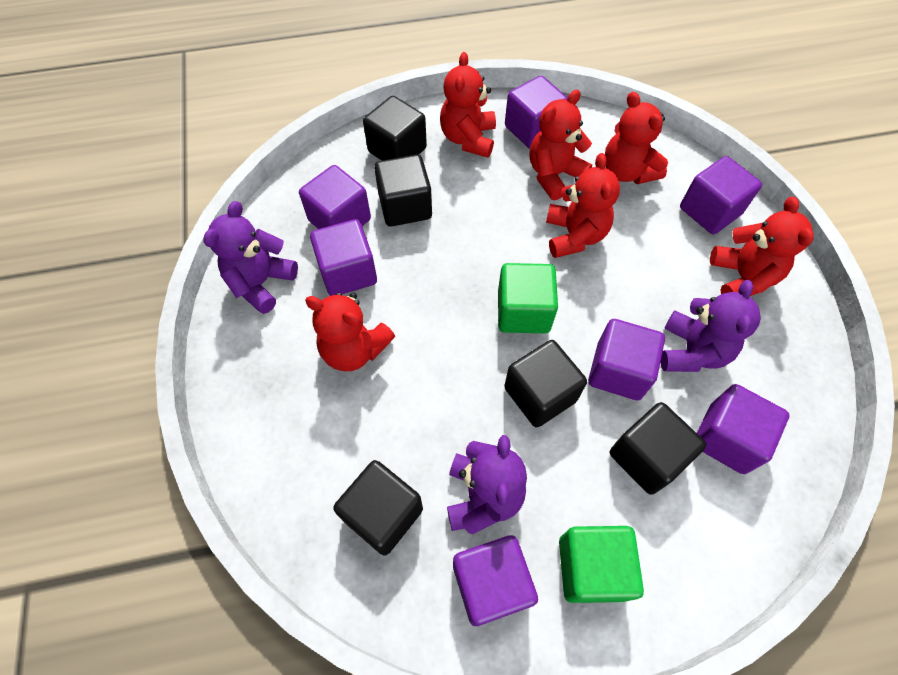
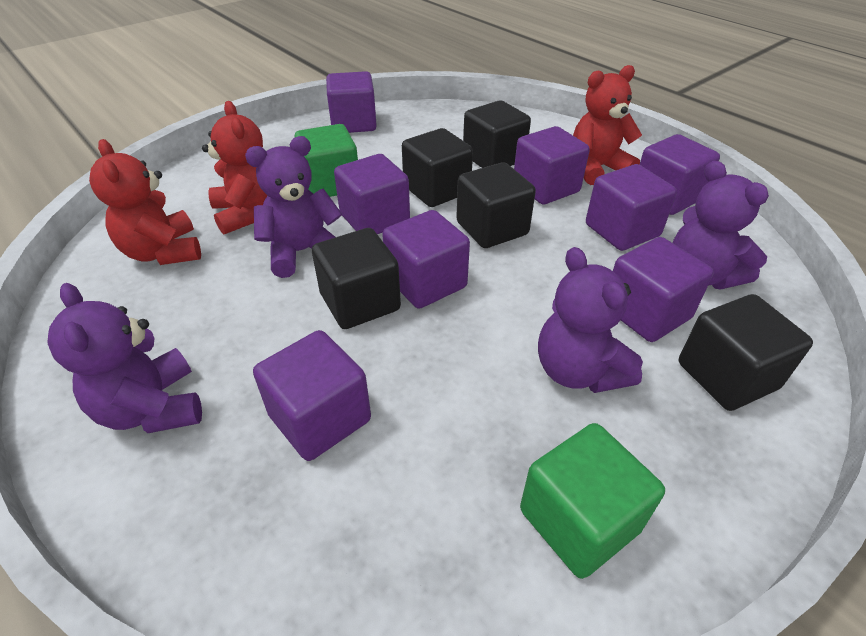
purple cube: [299,165,371,229] [310,219,377,296] [453,535,538,626] [505,76,568,149] [588,319,665,400] [680,156,762,234] [697,384,789,474] = 7 -> [253,330,371,461] [326,71,377,133] [334,154,410,234] [382,210,470,309] [514,126,590,204] [586,164,677,251] [613,237,714,342] [639,134,720,215] = 8
purple teddy bear: [203,201,298,314] [447,435,527,534] [660,280,761,372] = 3 -> [47,283,202,433] [245,136,342,278] [538,247,643,393] [672,161,769,289] = 4
red teddy bear: [305,293,395,371] [440,52,496,158] [530,90,592,200] [546,153,620,258] [605,92,668,184] [710,197,814,296] = 6 -> [89,139,201,265] [202,101,268,235] [573,65,642,185] = 3

